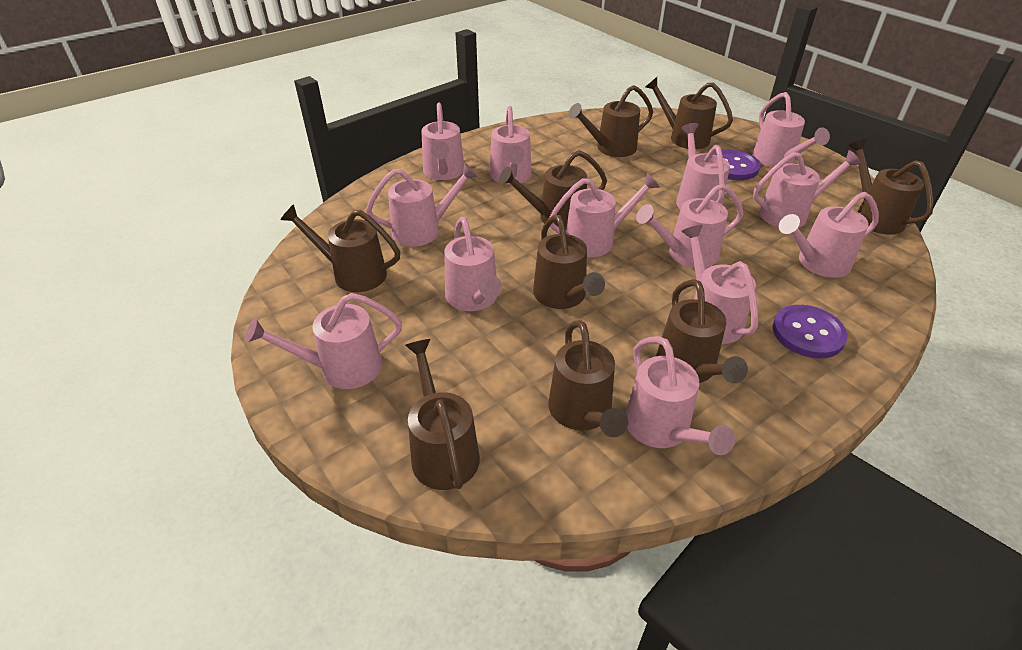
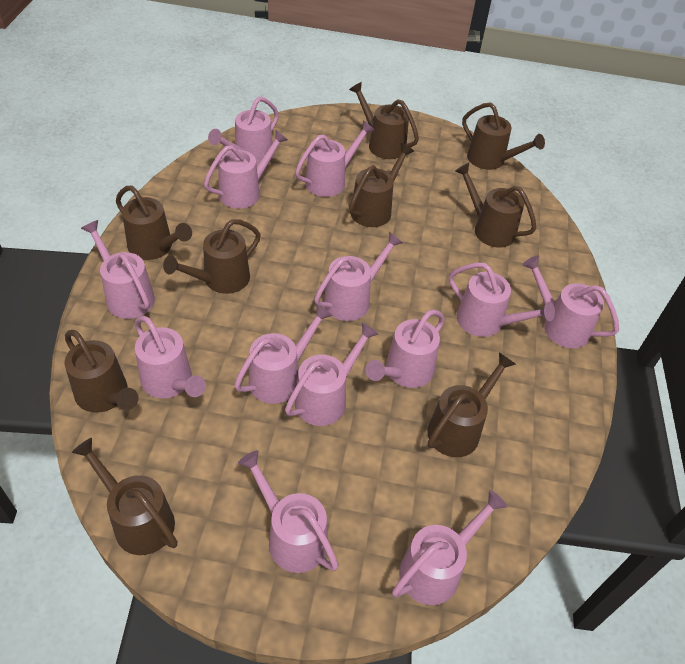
purple button: [714,149,760,180] [772,305,848,358] = 2 -> none = 0

